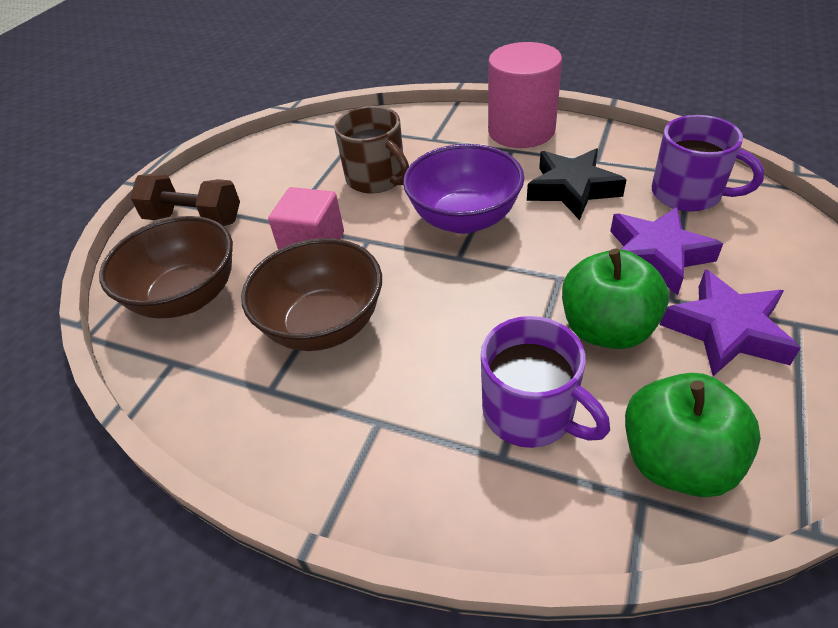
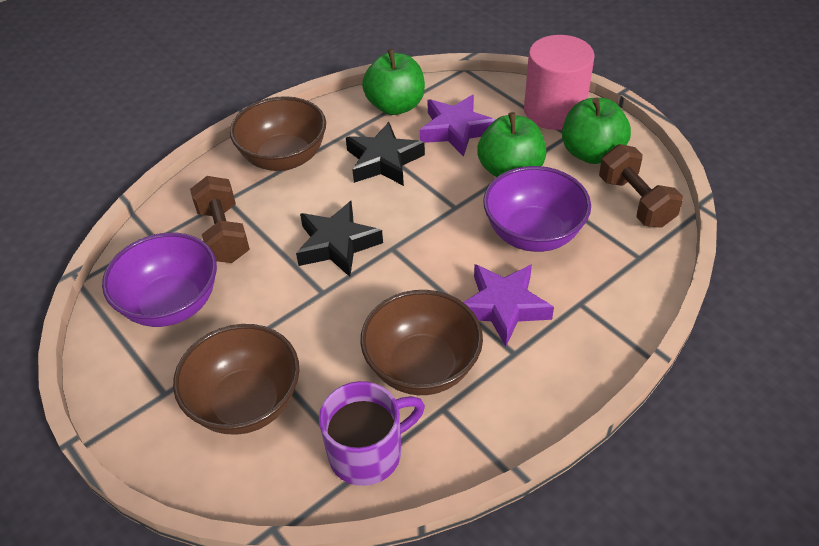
black star: [527,148,627,220] = 1 -> [296,201,383,277] [346,122,425,186] = 2
brown bowl: [99,216,233,319] [241,238,382,351] = 2 -> [173,324,300,435] [230,96,326,171] [360,290,483,395] = 3
brown dumbbell: [130,173,240,226] = 1 -> [190,176,250,263] [599,144,683,228] = 2
brown mug: [334,106,409,194] = 1 -> none = 0
green apple: [562,249,669,349] [625,373,761,497] = 2 -> [362,49,425,115] [477,112,546,177] [562,98,631,164] = 3
pink cube: [268,187,344,250] = 1 -> none = 0
purple bowl: [403,144,524,234] = 1 -> [102,233,217,327] [483,166,591,252] = 2
purple mug: [481,316,610,448] [652,115,764,212] = 2 -> [319,381,425,486] = 1

